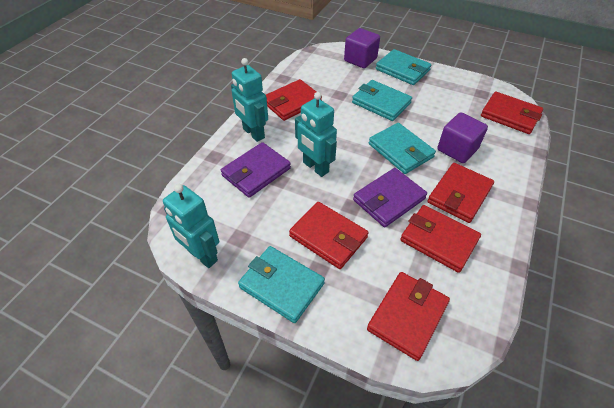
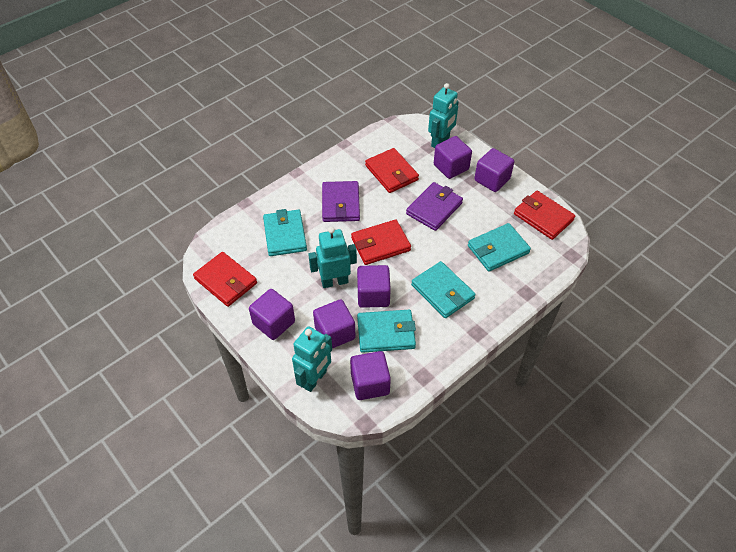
purple cube: [344,28,380,68] [437,112,488,163] = 2 -> [249,289,295,340] [313,300,355,349] [350,351,391,400] [357,265,391,308] [434,136,472,179] [474,148,514,192] = 6
red wallet: [266,79,322,121] [289,202,369,269] [367,272,450,361] [400,205,481,273] [427,163,494,223] [481,91,543,134] = 6 -> [193,252,257,307] [351,219,411,265] [365,148,419,193] [514,191,575,240] = 4

